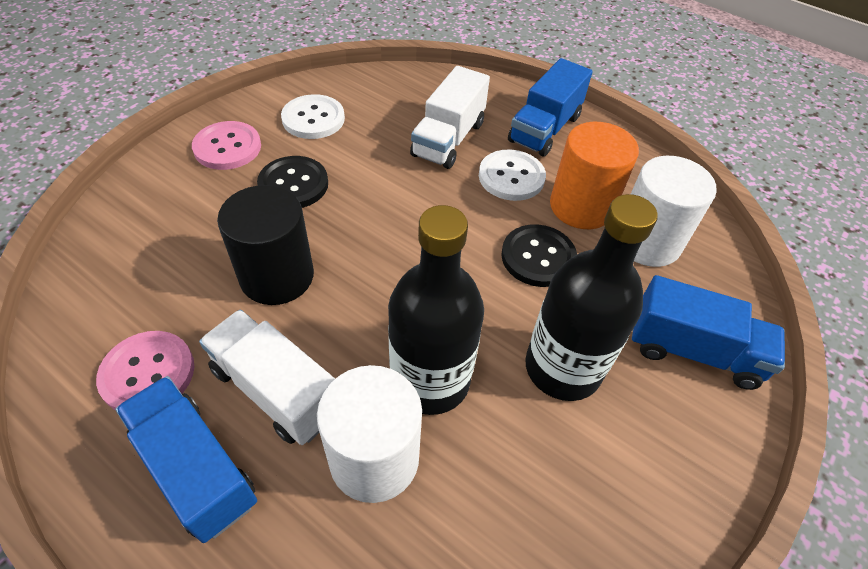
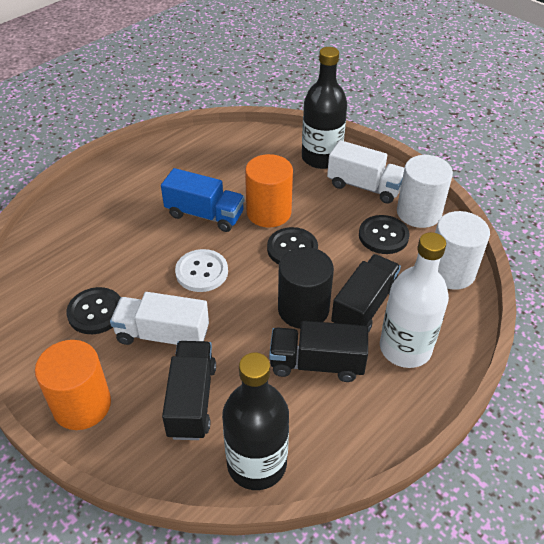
black button: [257,156,328,208] [501,224,577,287] = 2 -> [66,287,121,334] [267,227,318,264] [359,215,410,254] = 3
black truck: none = 0 -> [162,341,216,440] [269,321,368,382] [331,254,401,332] = 3
blue truck: [115,376,257,543] [508,58,593,156] [631,275,785,390] = 3 -> [161,168,245,232] = 1
orange cylinder: [550,122,639,229] = 1 -> [35,340,111,430] [245,154,293,228] = 2
pink button: [96,331,194,410] [192,121,261,170] = 2 -> none = 0
white bottle: none = 0 -> [380,232,449,368] = 1
white button: [281,94,345,139] [479,149,546,201] = 2 -> [175,249,228,292] = 1

